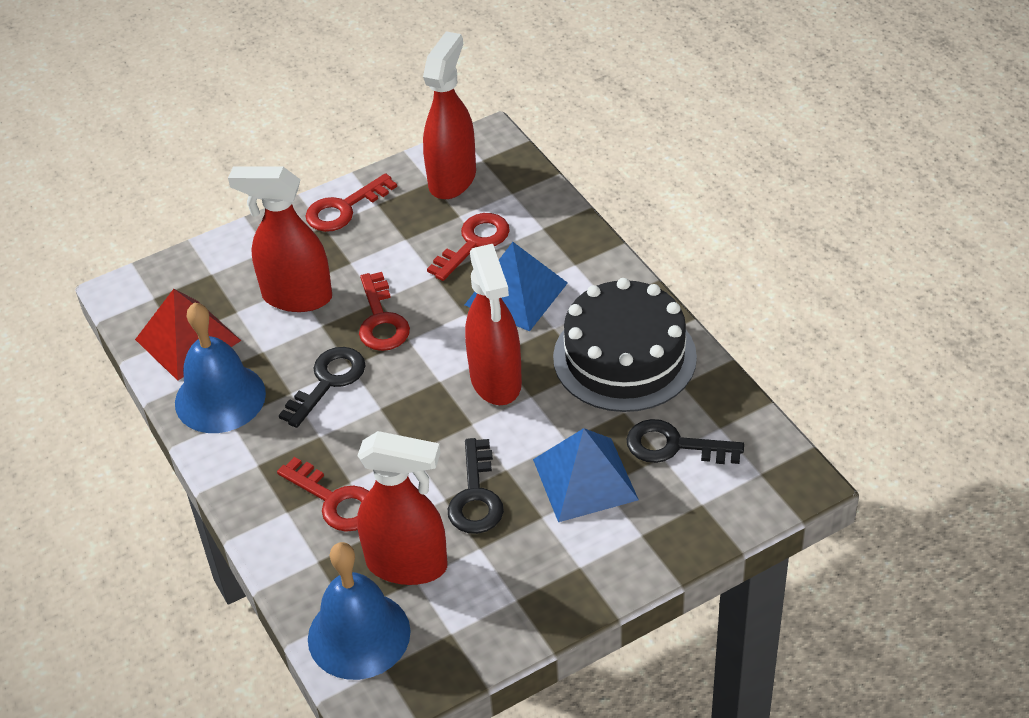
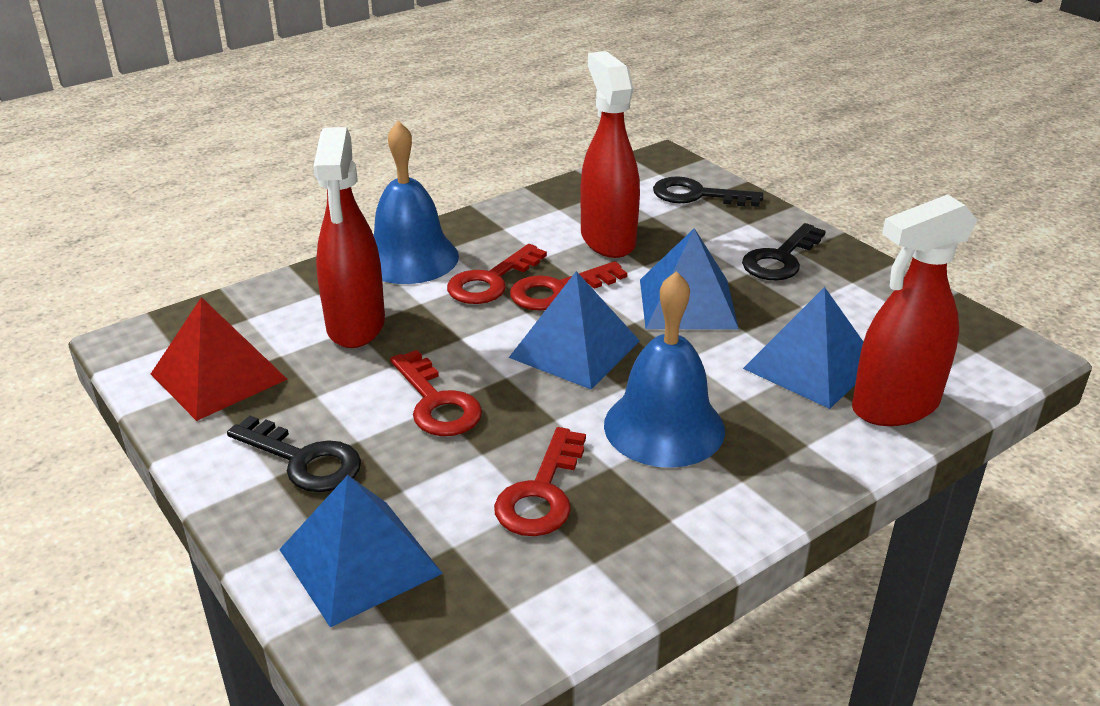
black cake: [553,278,697,412] = 1 -> none = 0
blue pyramid: [465,242,568,331] [533,428,639,522] = 2 -> [279,475,443,628] [509,271,640,390] [640,228,739,330] [743,287,863,409] = 4
red spray bottle: [228,166,332,312] [357,431,448,585] [423,31,476,199] [465,244,522,405] = 4 -> [313,127,385,348] [580,51,640,258] [852,194,977,426] = 3

